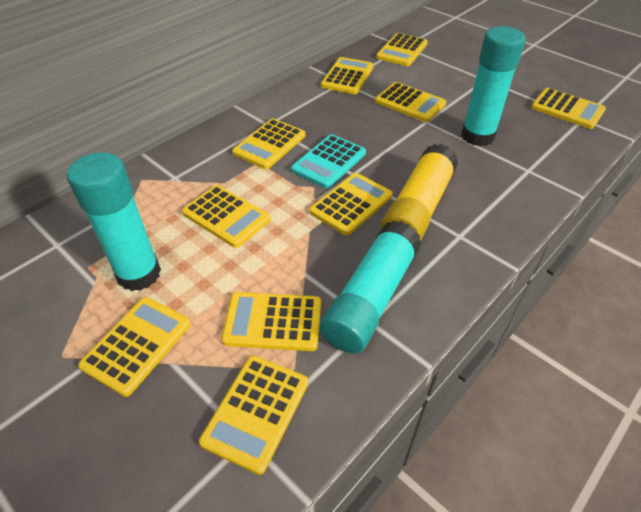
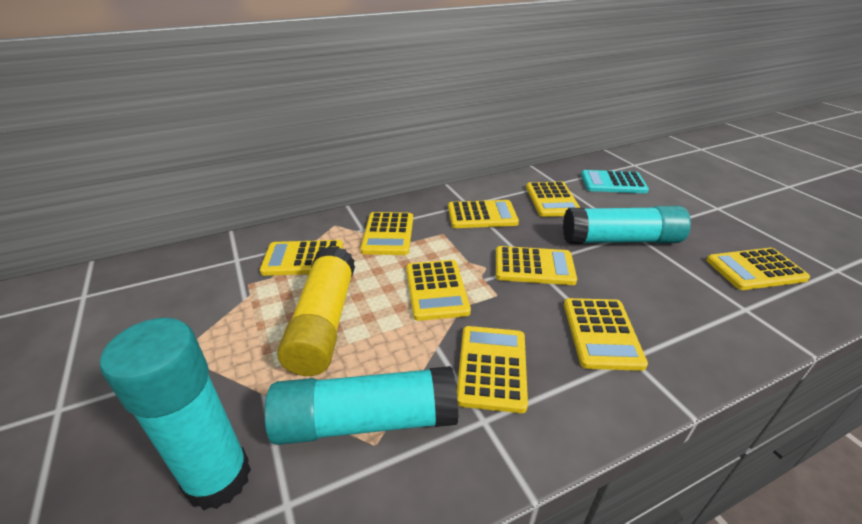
yellow calculator: [78,297,191,397] [182,185,271,248] [199,355,308,475] [221,292,321,351] [232,119,305,169] [309,173,393,235] [321,57,374,94] [375,82,446,122] [376,33,428,66] [531,88,606,129] = 10 -> [260,240,343,276] [360,212,413,255] [406,260,471,321] [448,200,519,228] [457,326,528,413] [496,246,577,285] [526,182,580,217] [564,298,648,371] [706,248,810,290] = 9

